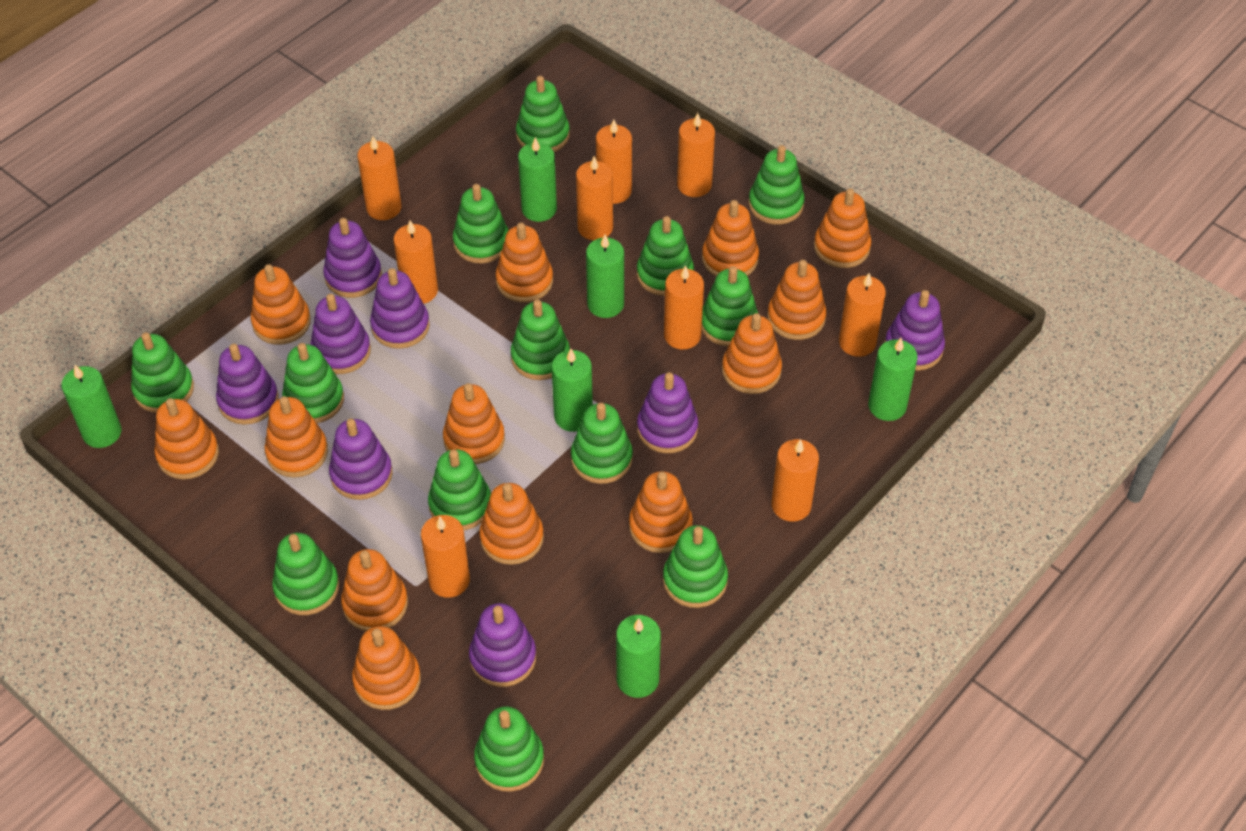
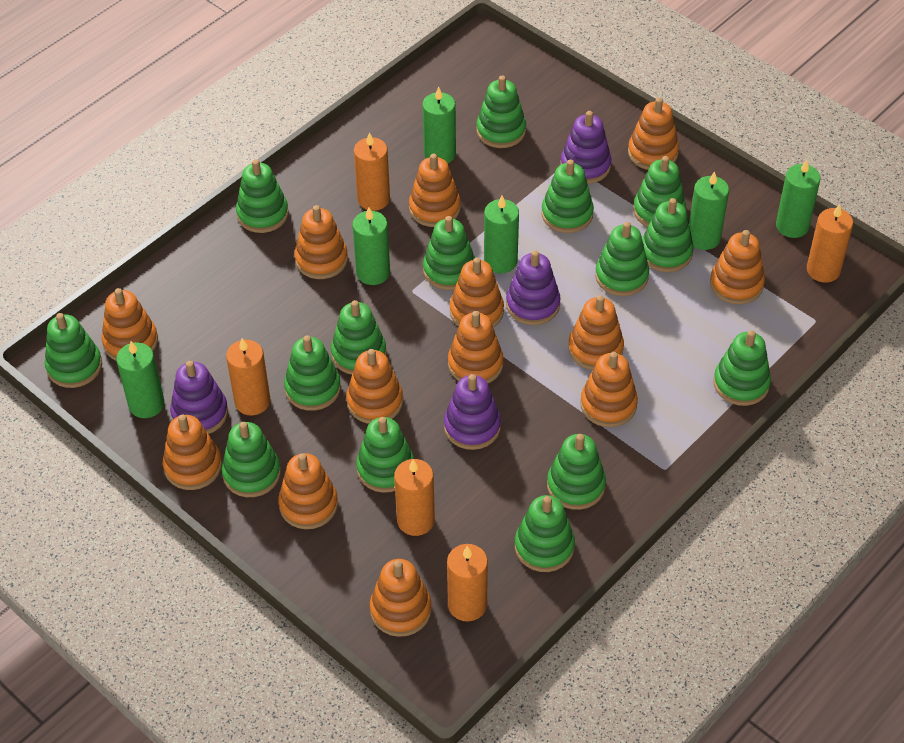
green stacking toy: [131,332,194,413] [272,533,339,615] [282,343,344,423] [428,449,491,530] [453,184,509,263] [474,707,544,792] [511,300,570,380] [516,76,570,152] [571,403,633,484] [637,216,694,296] [663,525,728,608] [702,266,758,346] [749,145,805,224] = 13 -> [45,313,102,388] [222,422,281,497] [236,159,289,233] [284,335,341,411] [331,300,386,375] [356,417,414,493] [423,216,475,290] [476,75,526,148] [515,495,575,572] [542,159,594,233] [547,434,606,510] [595,222,649,296] [633,156,686,227] [642,198,694,272] [713,330,771,406] = 15
orange candle: [357,136,402,220] [394,221,438,304] [421,515,470,598] [576,156,613,240] [596,119,632,204] [664,265,704,349] [677,113,715,197] [771,439,819,522] [839,273,886,357] = 9 -> [226,338,271,416] [354,132,390,211] [394,459,435,536] [447,544,488,622] [807,204,853,283] = 5
purple stacking toy: [216,344,278,425] [310,294,371,374] [323,218,382,298] [329,419,393,500] [370,268,430,349] [469,603,536,687] [637,372,698,453] [885,290,945,371] = 8 -> [170,361,228,434] [444,374,501,450] [506,251,560,325] [560,111,611,184] = 4

